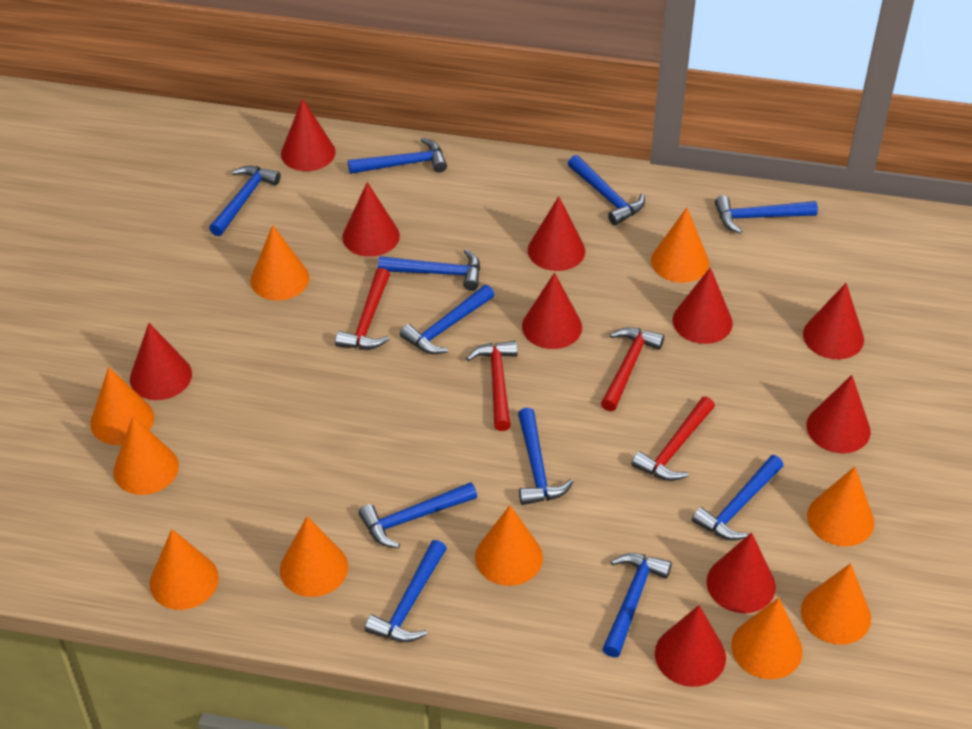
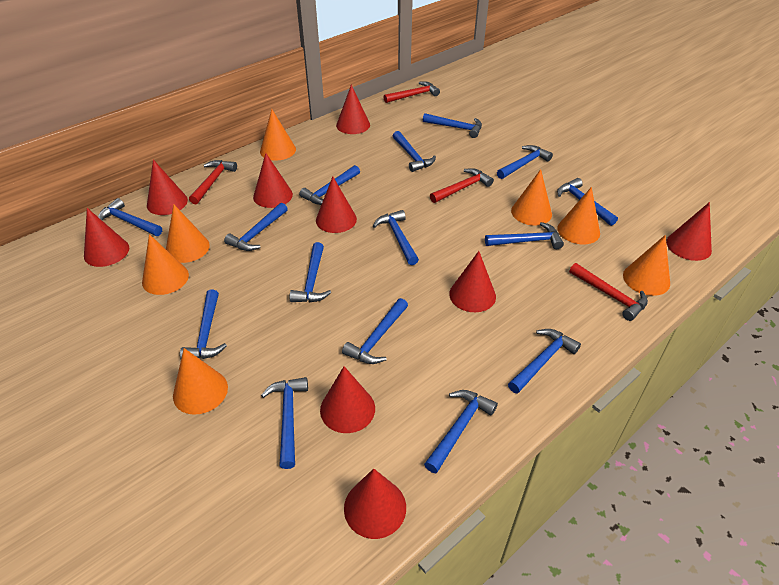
blue hammer: [209,166,281,236] [348,138,447,174] [358,482,477,548] [365,540,447,642] [378,249,480,291] [400,285,494,354] [518,408,573,505] [568,155,645,225] [602,553,672,657] [692,455,784,541] [715,196,818,234] = 11 -> [98,198,162,236] [180,289,227,359] [224,203,288,251] [261,377,308,469] [289,242,331,302] [299,165,360,205] [342,298,408,364] [373,210,419,265] [393,131,436,172] [423,113,482,138] [424,390,498,473] [485,222,564,249] [497,145,553,179] [508,329,581,394] [557,178,618,226] = 15
orange cone: [90,367,154,445] [113,416,179,495] [150,529,219,610] [250,225,309,301] [280,517,348,597] [475,505,543,586] [651,207,709,283] [731,598,803,679] [801,563,871,645] [807,467,875,546] = 10 -> [142,234,189,295] [166,204,210,263] [173,348,228,415] [260,109,296,160] [511,169,552,226] [558,187,600,245] [623,235,670,296] = 7
red cone: [130,323,192,400] [281,98,336,171] [342,182,400,257] [522,272,582,349] [528,196,585,271] [655,605,726,687] [673,267,733,344] [706,532,776,613] [803,283,864,359] [807,375,871,453] = 10 -> [84,208,129,267] [147,160,188,215] [253,153,293,208] [316,177,357,233] [320,366,375,433] [336,85,370,134] [344,468,406,539] [449,251,496,312] [666,202,712,261] = 9

